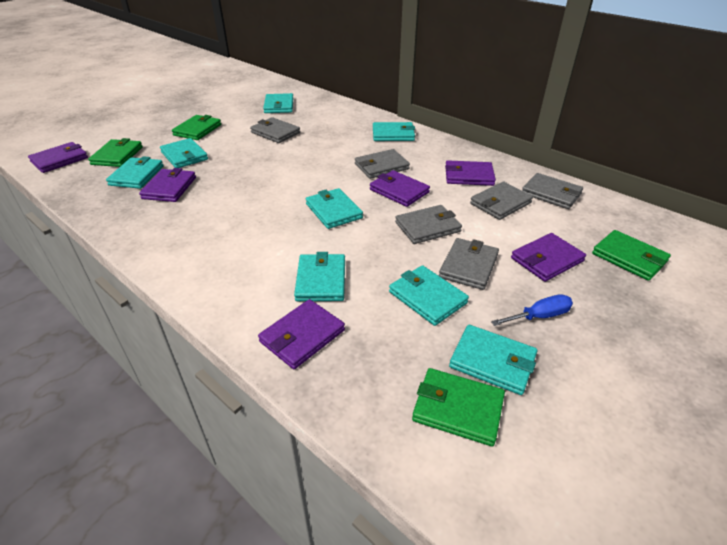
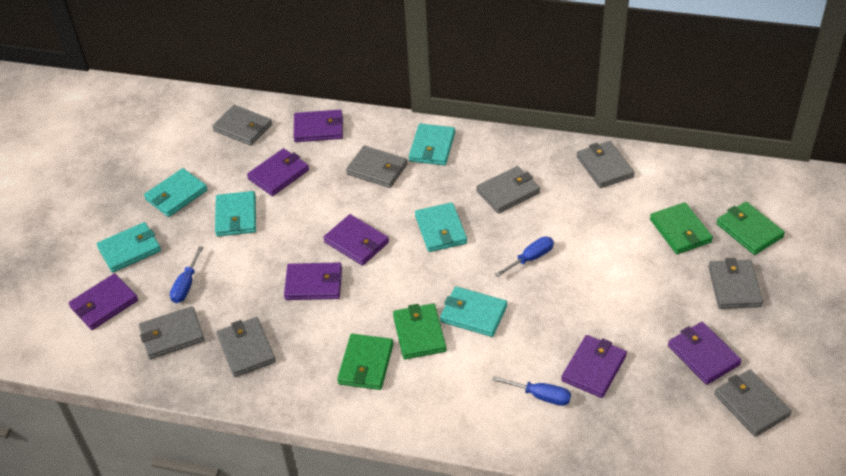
blue screwdriver: [491,294,573,326] = 1 -> [170,246,203,303] [492,376,571,406] [495,236,554,277] = 3
grey wallet: [250,117,300,143] [355,149,410,179] [395,205,462,244] [439,238,499,290] [470,182,533,220] [522,173,583,209] = 6 -> [139,306,205,359] [212,105,272,146] [217,317,276,377] [346,146,408,188] [476,166,540,214] [577,141,635,188] [708,258,763,309] [714,370,792,437] = 8
purple wallet: [28,142,88,173] [139,168,196,202] [258,299,345,369] [370,170,430,207] [445,160,496,186] [511,233,586,282] = 6 -> [69,274,138,330] [247,148,309,196] [284,262,342,300] [294,110,343,142] [323,214,389,266] [561,335,627,398] [668,322,742,385] = 7
turquoise wallet: [106,156,163,189] [160,138,208,168] [263,93,293,113] [294,252,345,301] [306,188,363,229] [373,122,415,141] [389,265,469,326] [449,325,537,395] = 8 -> [97,222,161,273] [144,168,208,217] [215,191,256,236] [409,124,455,165] [415,202,467,252] [440,286,507,337] = 6

